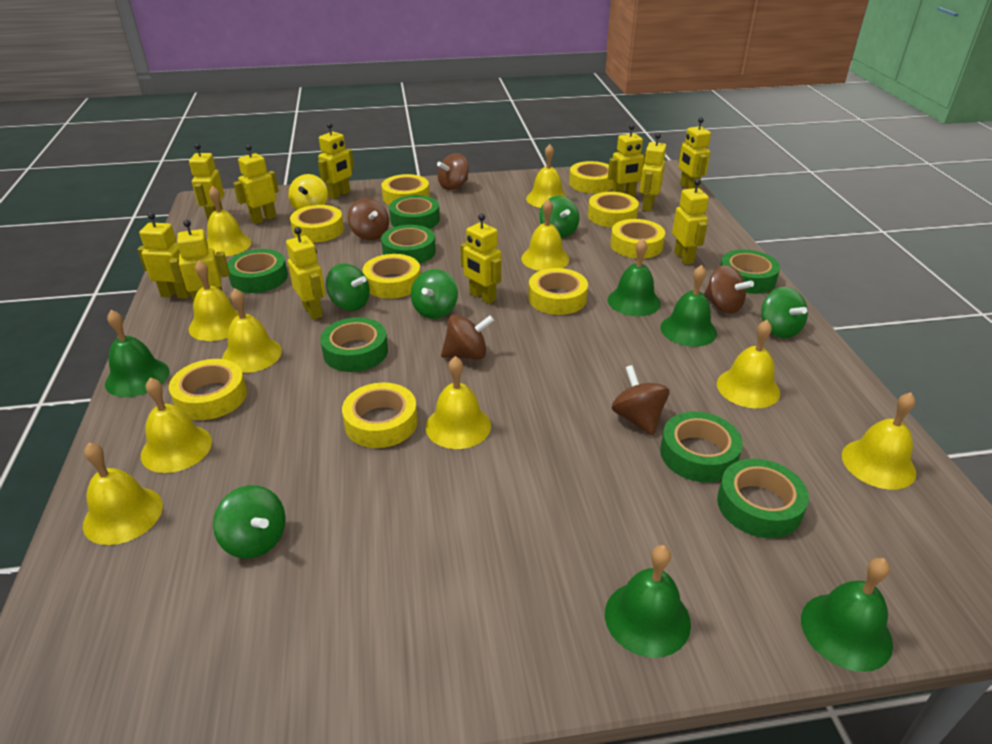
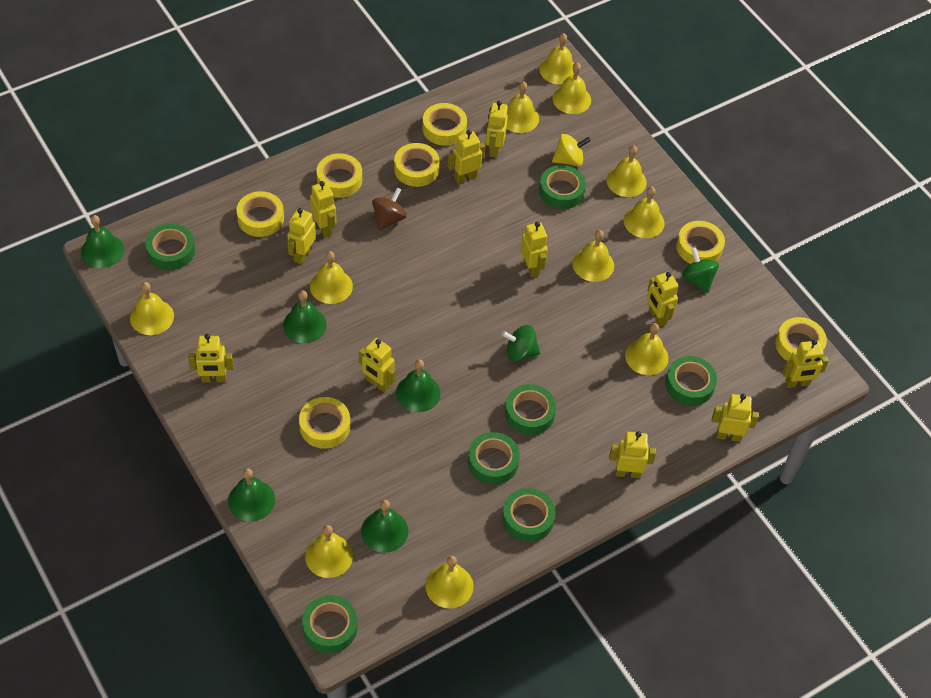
brown spinning top: [348,198,389,240] [437,153,469,190] [441,314,494,360] [611,365,669,436] [704,265,754,314] = 5 -> [372,188,407,230] = 1
green spinning top: [213,485,286,559] [326,263,370,311] [411,269,458,319] [539,196,579,238] [761,287,808,338] = 5 -> [502,325,540,362] [682,248,719,293] = 2
yellow bell: [83,443,163,545] [141,377,212,473] [189,260,239,341] [207,186,252,256] [222,288,282,373] [426,356,491,449] [521,199,570,271] [526,144,568,208] [717,320,780,408] [842,392,916,490] = 10 -> [130,282,174,335] [305,525,353,578] [310,251,353,304] [425,556,474,608] [507,81,539,133] [539,33,574,84] [552,62,591,114] [572,230,614,282] [606,145,647,197] [624,186,665,238] [625,323,669,375] = 11
yellow tape: [169,359,247,420] [290,205,344,243] [342,383,418,448] [362,254,420,299] [381,174,430,205] [528,268,588,315] [569,161,614,193] [588,192,639,228] [610,219,665,258] = 9 -> [237,191,284,237] [299,397,350,449] [316,153,362,198] [394,143,440,187] [422,103,467,146] [676,221,725,264] [775,317,827,361] = 7

